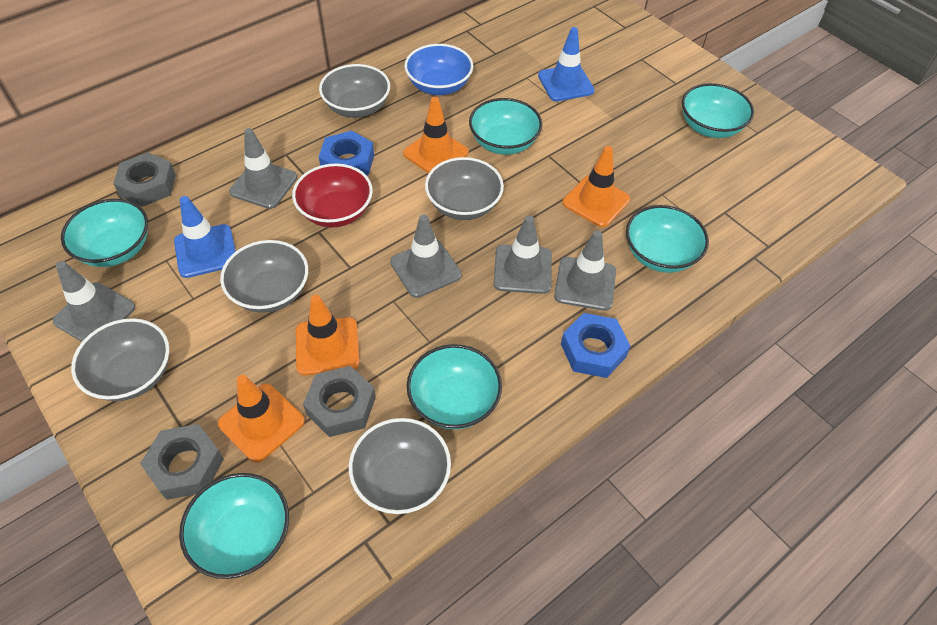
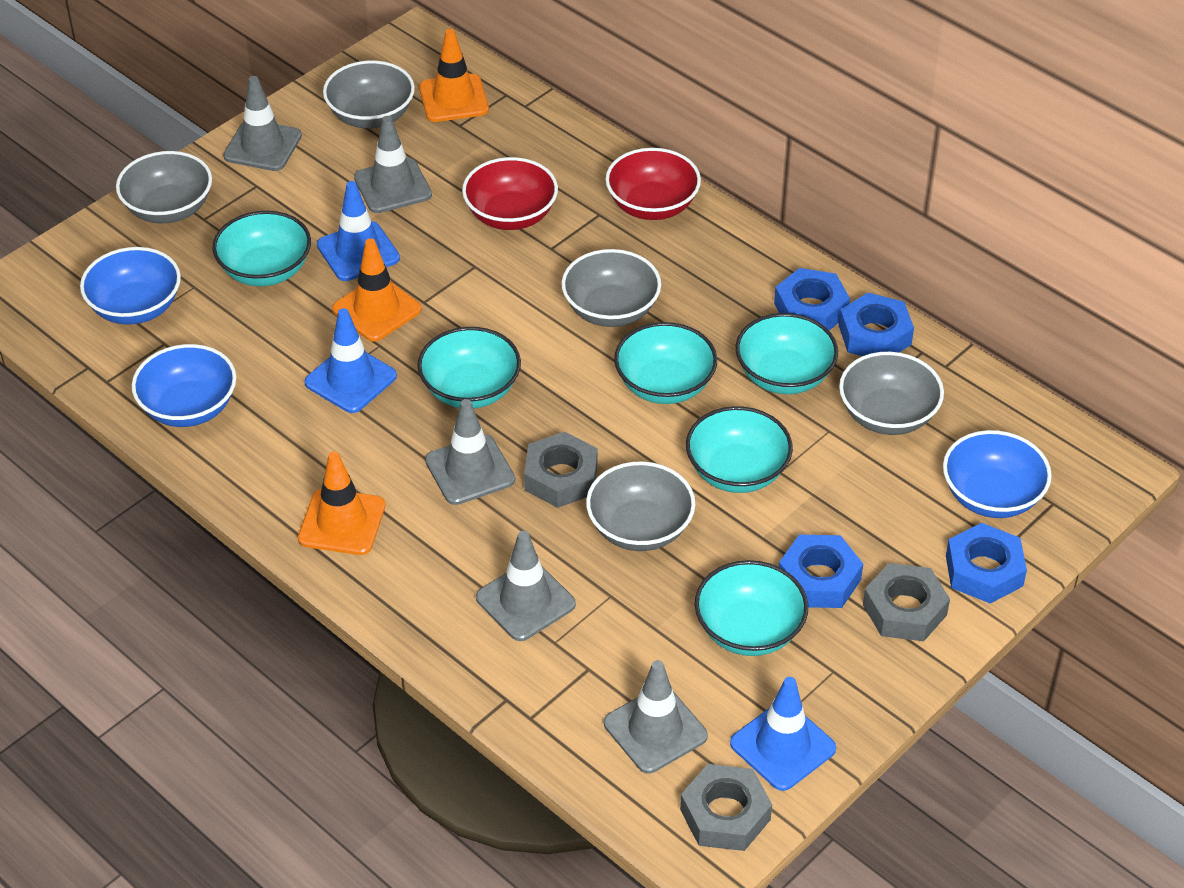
blue bowl: [405,44,473,95] = 1 -> [80,247,181,325] [132,344,236,427] [943,430,1052,518] = 3
blue nut: [319,131,374,175] [561,313,630,378] = 2 -> [774,268,850,330] [779,535,863,608] [839,293,914,356] [946,523,1027,604] = 4
blue traffic cone: [174,196,236,278] [538,27,595,102] = 2 -> [305,308,397,413] [317,181,400,281] [730,677,836,791] = 3
orange traffic cone: [218,375,305,463] [296,295,360,375] [403,97,469,173] [563,146,630,227] = 4 -> [298,451,385,555] [332,238,421,341] [419,29,489,122] = 3
red bowl: [292,163,373,228] = 1 -> [462,157,558,230] [605,148,701,220] = 2

